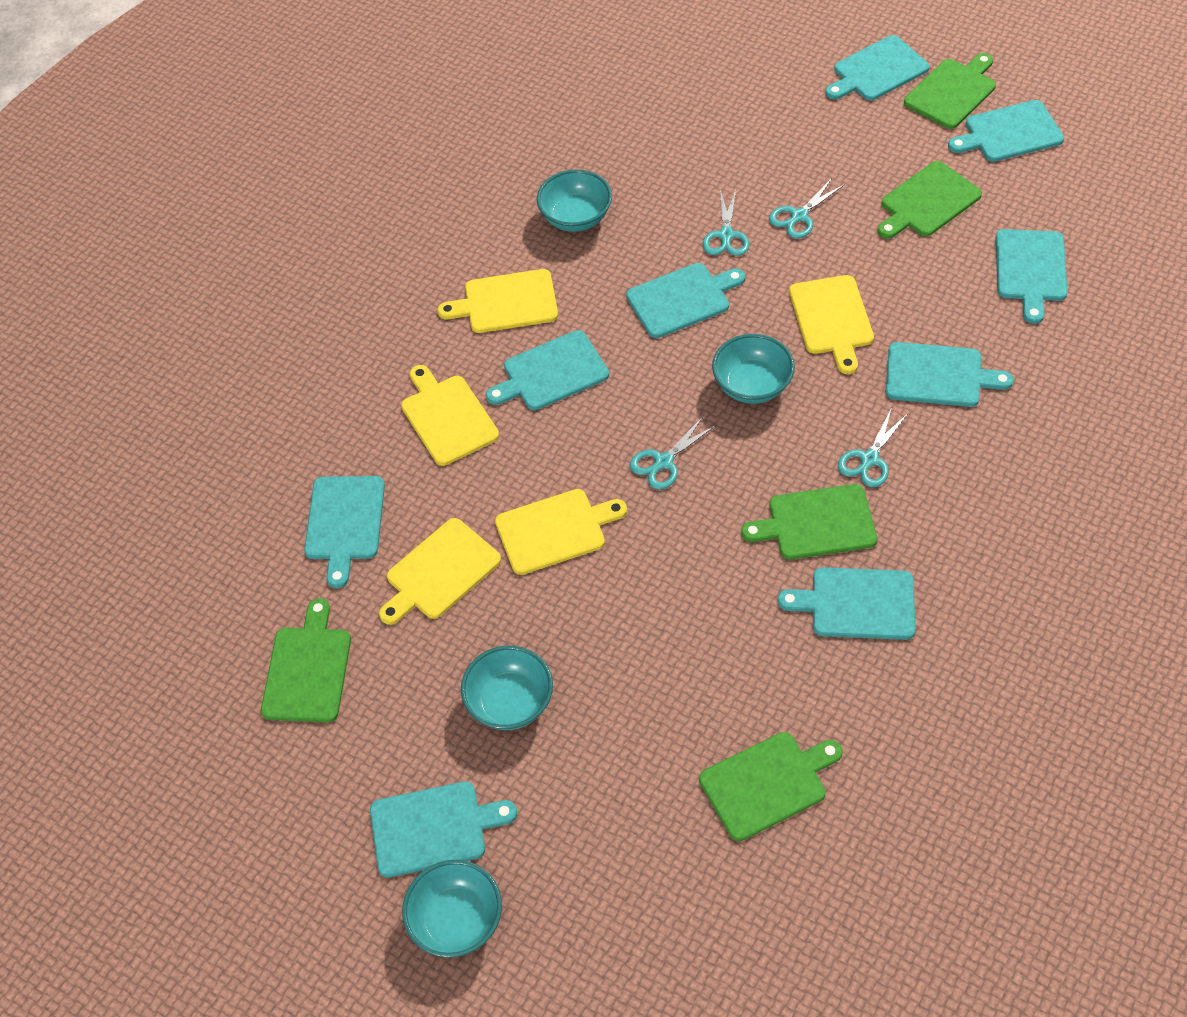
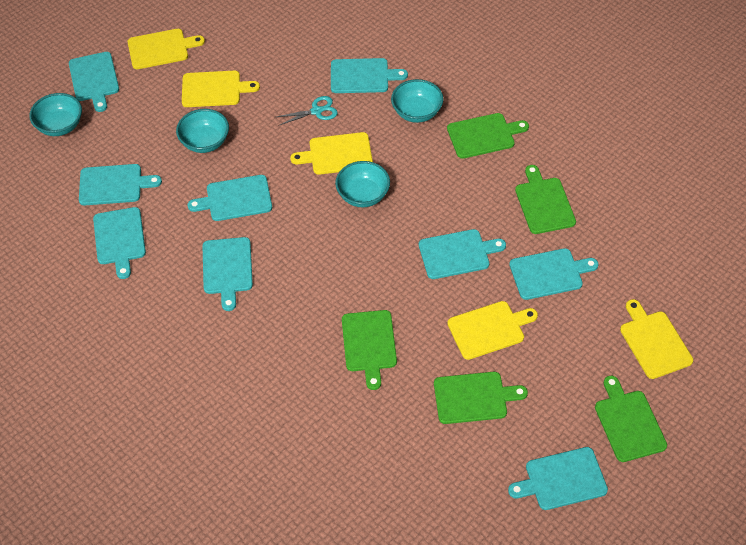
turquoise scissors: [630,416,717,490] [703,190,749,256] [769,178,845,239] [838,407,907,487] = 4 -> [276,96,338,126] = 1

